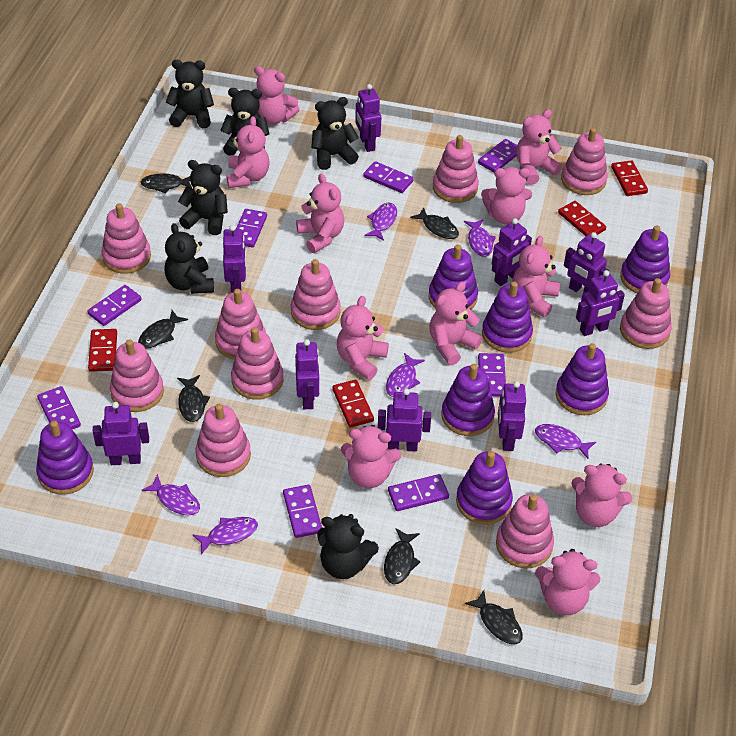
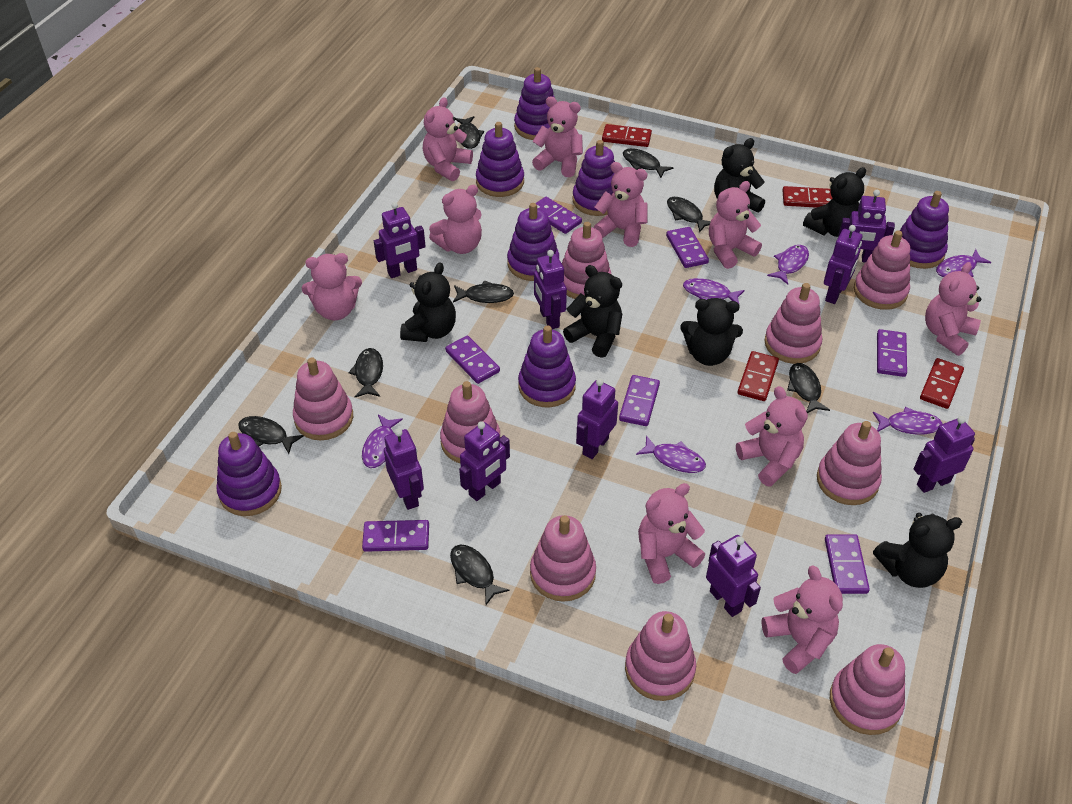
black fish: [138,310,188,349] [141,174,192,194] [177,375,210,422] [384,528,421,584] [410,207,459,239] [465,590,523,644] = 6 -> [238,416,304,454] [348,348,383,397] [450,545,510,605] [453,280,514,303] [455,116,484,149] [623,148,674,178] [667,197,711,232] [787,363,830,413] = 8
pink stacking toy: [102,203,151,274] [110,339,164,412] [195,404,251,477] [215,289,266,360] [231,327,283,400] [291,259,341,330] [433,135,479,203] [496,494,554,568] [561,128,608,195] [620,278,672,349] = 10 -> [293,358,353,440] [440,381,500,463] [530,515,596,602] [562,222,612,299] [625,611,696,701] [764,283,822,364] [817,421,882,505] [830,644,905,735] [854,230,910,310] = 9
pink teddy bear: [227,116,270,188] [254,66,300,125] [296,173,344,253] [337,296,389,380] [341,425,401,488] [429,282,482,365] [481,167,532,224] [512,236,560,317] [516,109,562,185] [535,549,600,615] [571,464,632,527] = 11 -> [302,253,362,320] [423,97,473,181] [429,185,482,254] [532,97,583,177] [593,162,648,247] [638,483,705,584] [709,181,762,269] [736,386,808,487] [761,566,843,674] [925,262,981,356] = 10
purple domino: [37,386,81,429] [87,285,141,326] [236,209,267,247] [283,485,322,538] [363,161,414,193] [388,474,449,511] [478,139,517,172] [478,353,506,397] = 8 -> [362,520,429,552] [445,335,500,384] [536,197,582,234] [619,375,660,426] [666,227,709,268] [825,534,870,594] [877,329,907,377] = 7

